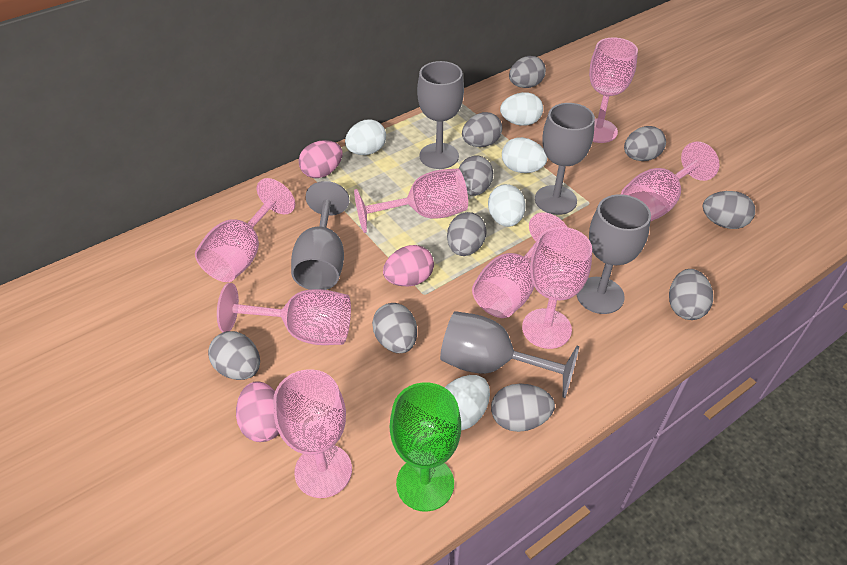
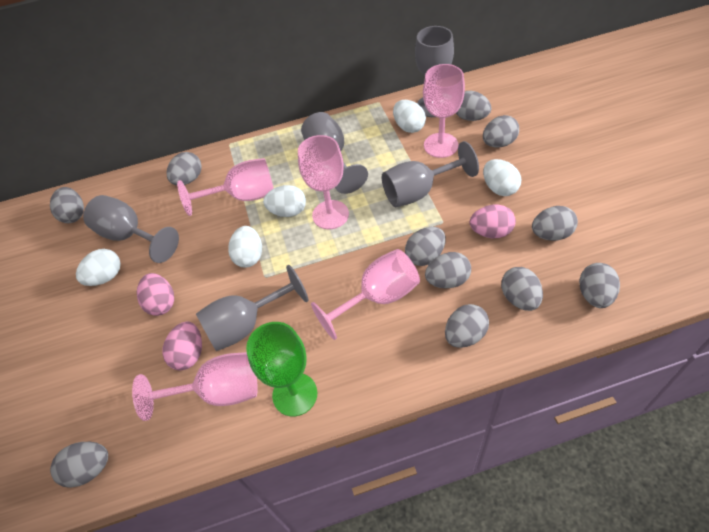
grey egg: [208,331,260,380] [372,303,417,353] [447,212,486,256] [459,156,493,196] [462,112,502,147] [491,384,555,432] [509,56,546,88] [624,126,666,161] [669,269,713,320] [703,191,755,229] = 10 -> [50,187,84,223] [50,442,108,488] [166,152,202,185] [405,227,446,266] [425,252,471,288] [445,304,489,348] [456,91,491,121] [483,115,519,148] [501,267,543,311] [532,206,578,241] [579,263,620,308] = 11
pink goblet: [195,178,295,282] [217,283,351,345] [273,369,352,498] [354,169,468,233] [472,212,568,318] [522,227,592,349] [589,38,638,143] [621,141,719,222] = 8 -> [132,352,258,421] [177,158,274,216] [298,135,349,229] [311,249,420,340] [423,64,465,158] = 5

